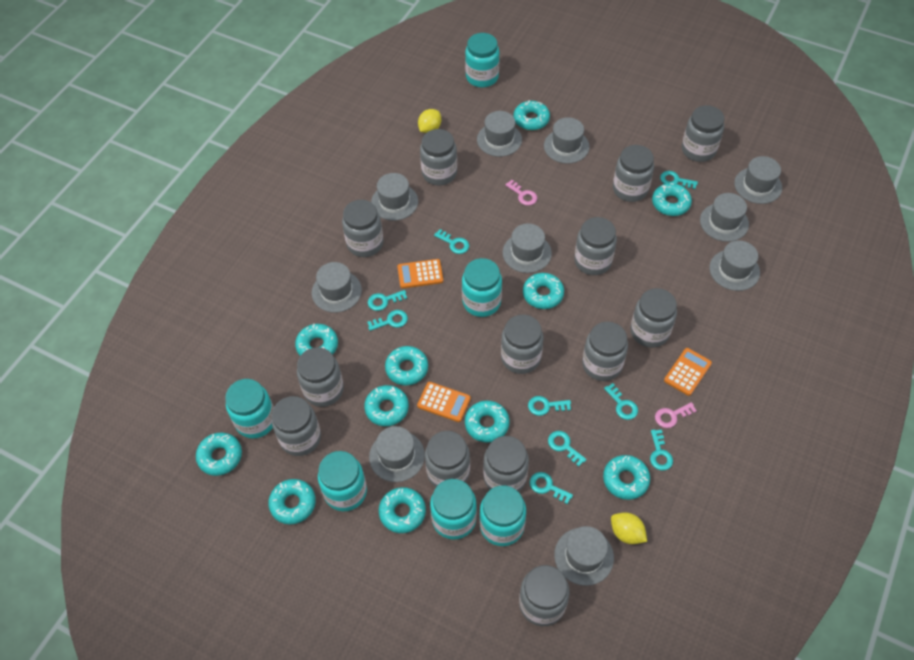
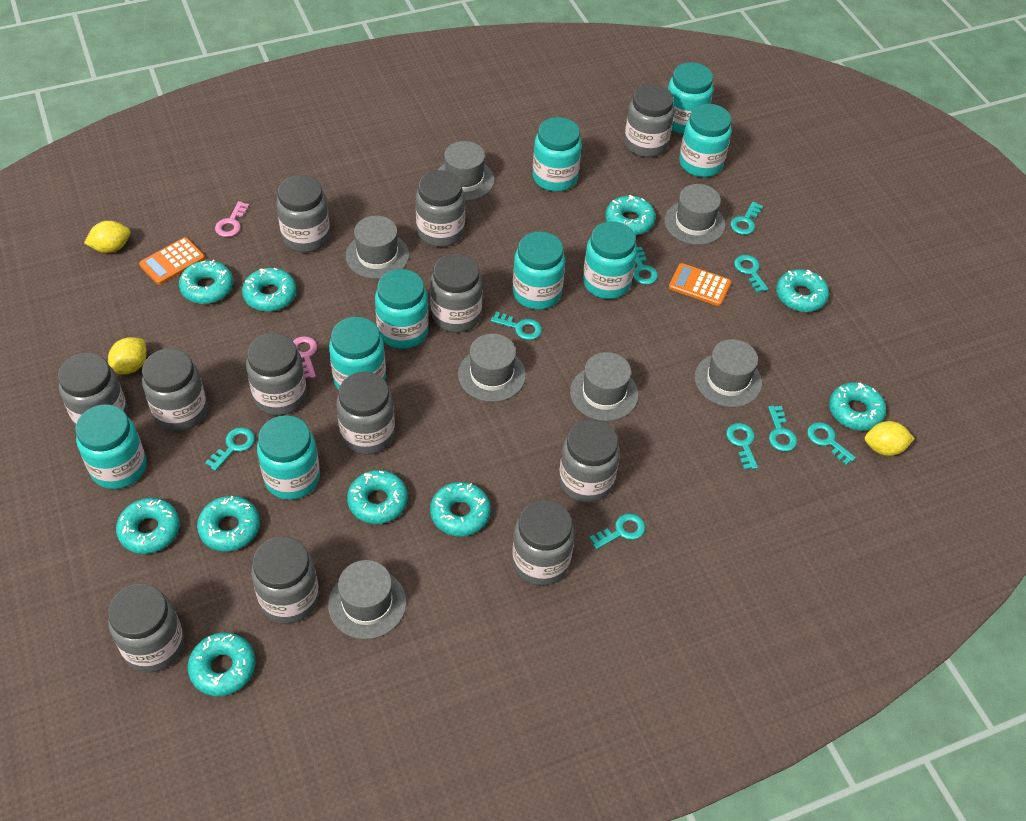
grey hat: [312,262,362,313] [369,426,425,482] [371,173,418,221] [477,111,522,157] [502,224,552,273] [544,117,590,164] [554,526,614,586] [700,193,749,242] [709,240,760,291] [734,156,782,204] = 10 -> [328,560,407,639] [346,216,409,279] [438,141,495,201] [458,333,526,402] [570,352,638,421] [664,184,725,245] [695,339,762,407] = 7
grey jar: [272,396,321,456] [297,347,344,407] [342,200,384,257] [420,129,457,186] [425,431,470,487] [483,436,529,492] [501,315,543,374] [519,565,570,626] [574,217,617,275] [582,322,628,381] [613,145,654,202] [630,288,677,348] [682,105,725,162] = 13 -> [58,353,128,427] [108,584,184,672] [142,348,207,431] [246,333,307,416] [251,536,319,624] [276,175,330,252] [336,371,395,455] [416,170,465,247] [430,253,483,333] [512,500,574,586] [559,419,620,503] [624,84,674,157] = 12
orange calculator: [397,259,443,288] [417,382,471,422] [664,348,712,396] = 3 -> [139,237,205,285] [669,263,731,306] = 2
turquoise donut: [196,433,242,476] [268,479,316,524] [295,324,338,356] [364,385,409,426] [379,487,426,533] [385,346,428,385] [465,401,510,443] [513,100,550,130] [523,273,564,309] [603,455,650,500] [652,183,692,216] = 11 -> [116,498,180,554] [179,260,233,304] [188,633,256,696] [197,496,260,551] [242,268,296,312] [347,470,408,524] [430,482,491,536] [605,195,656,235] [776,269,829,312] [829,382,886,431] = 10
turquoise jar: [225,379,274,438] [318,451,367,511] [430,479,477,540] [462,258,502,317] [465,33,499,87] [479,486,526,546] = 6 -> [75,404,146,489] [257,415,320,500] [329,317,386,390] [375,269,429,349] [513,231,565,310] [533,117,582,192] [583,221,637,299] [668,62,714,134] [679,104,732,177] = 9
yellow lemon: [418,109,441,133] [611,512,647,544] = 2 -> [84,221,130,253] [108,337,147,374] [865,421,915,456] = 3

